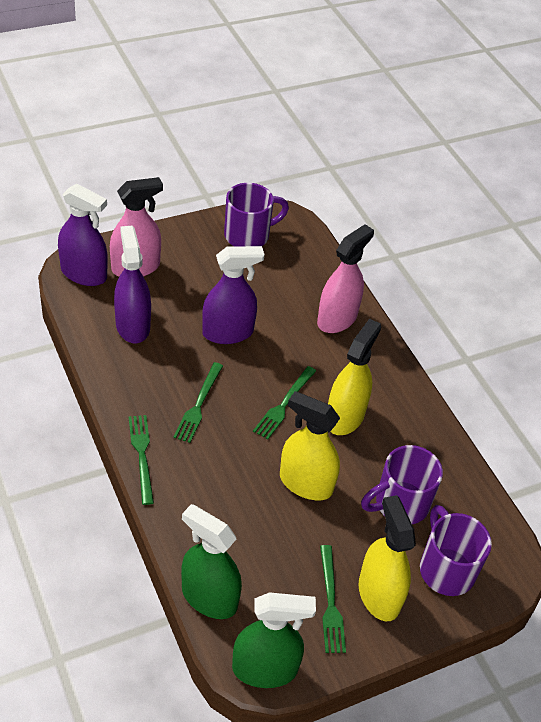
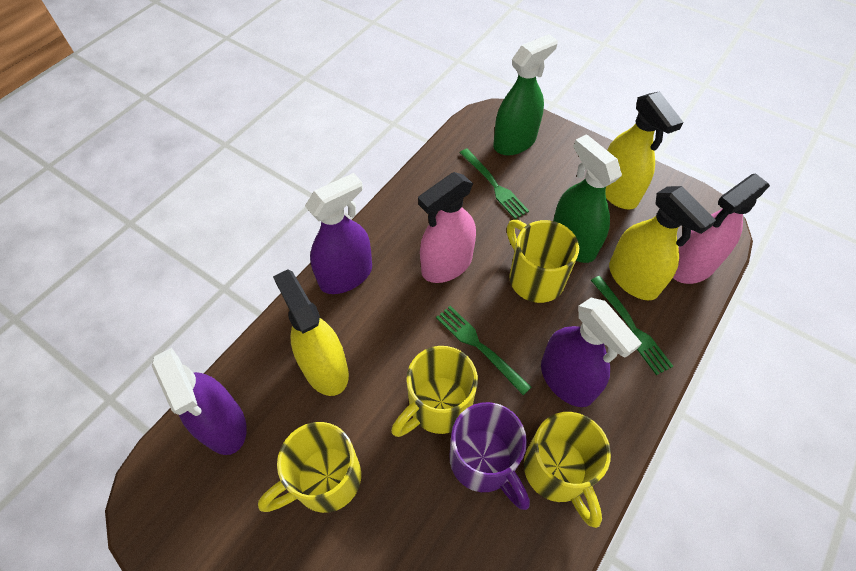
green fork: [129,415,154,505] [173,362,223,443] [253,366,316,439] [320,545,346,653] = 4 -> [436,306,531,395] [460,149,529,219] [591,276,673,375] = 3
purple mug: [224,183,289,246] [361,445,443,524] [420,505,492,596] = 3 -> [450,402,530,510] = 1
yellow mug: none = 0 -> [258,422,361,513] [391,346,478,437] [507,220,579,303] [524,412,611,528] = 4

